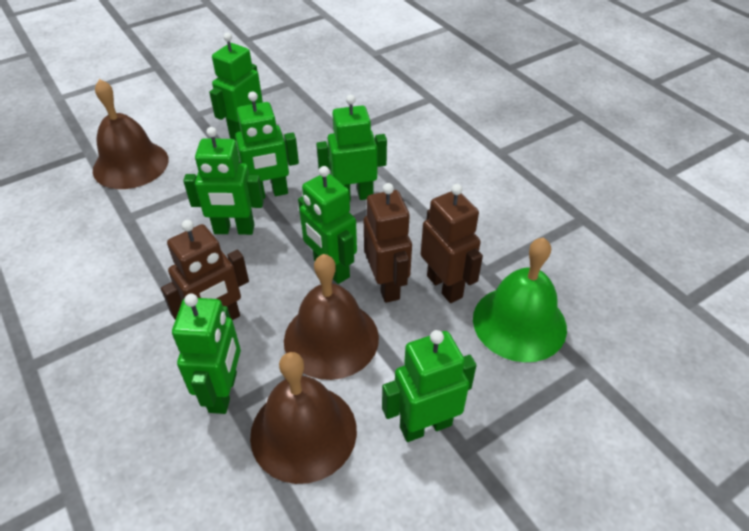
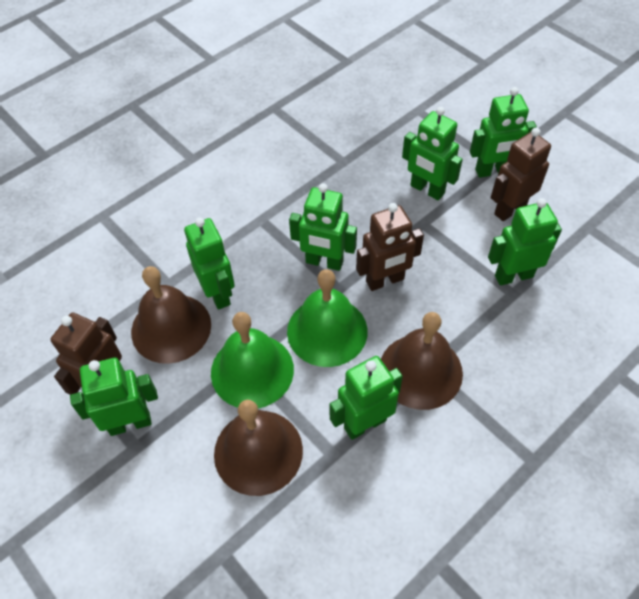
green bell: [473,237,567,362] = 1 -> [211,312,294,408] [287,269,368,367] = 2

